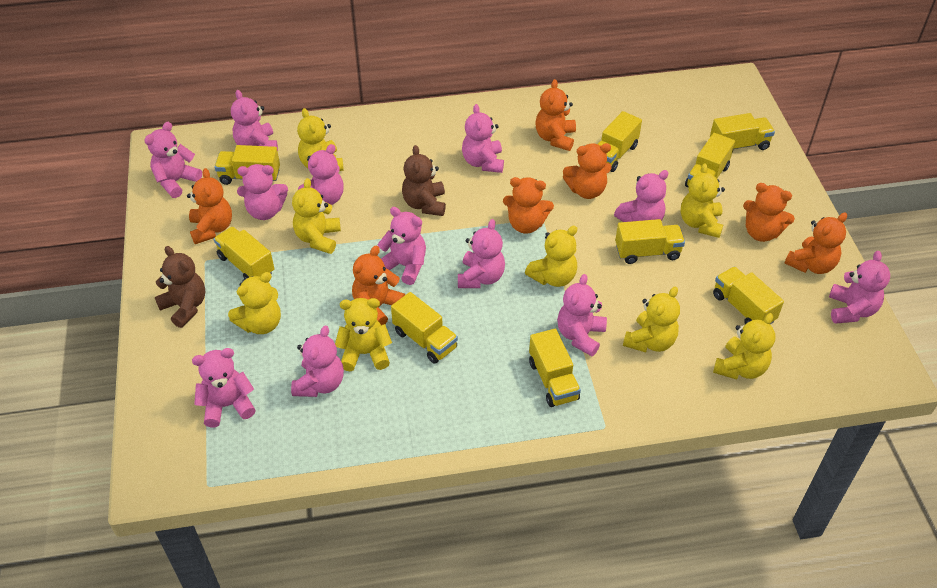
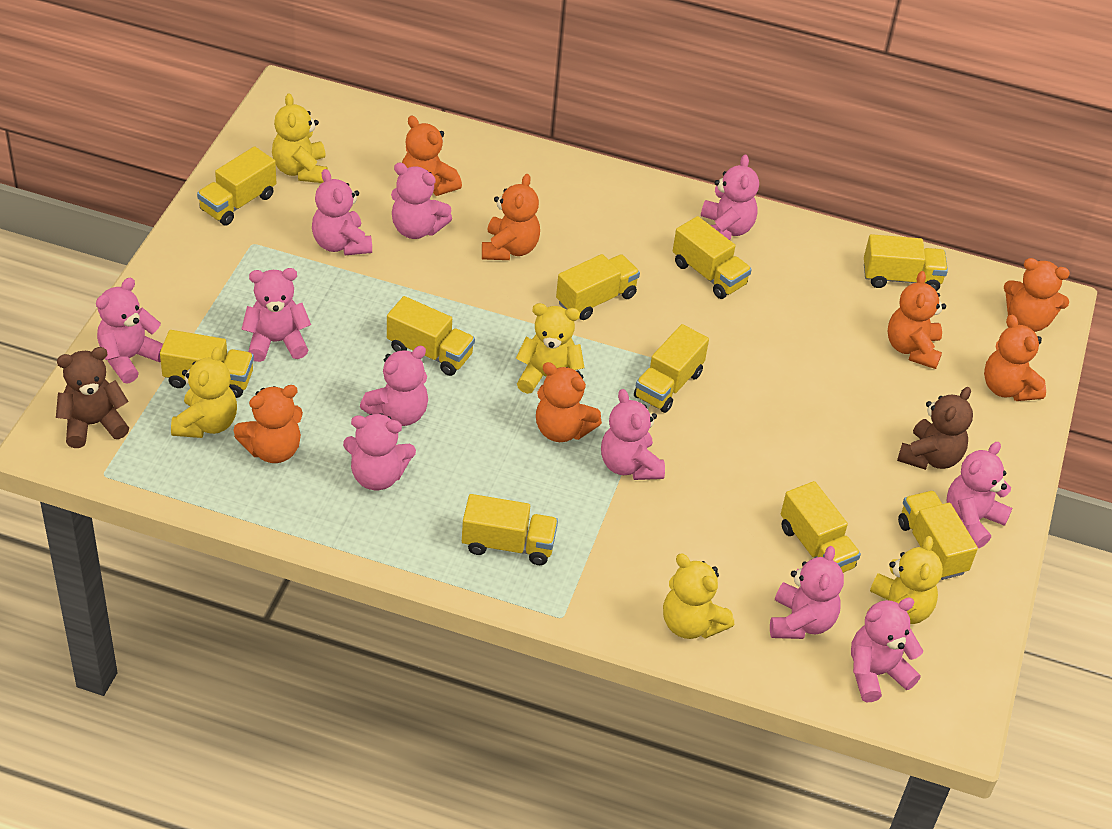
pink teddy bear: [144,122,202,198] [192,348,256,428] [231,90,278,151] [237,164,288,220] [291,326,344,397] [298,144,344,205] [377,207,426,285] [458,219,505,288] [462,104,504,173] [557,274,607,356] [614,170,669,222] [829,251,890,324] = 12 -> [96,278,163,383] [241,268,311,362] [312,169,372,255] [343,413,416,490] [360,346,428,426] [391,163,452,239] [601,389,665,480] [701,155,759,240] [770,546,844,639] [851,598,923,702] [946,442,1012,548] = 11
yellow teddy bear: [228,272,281,334] [292,178,341,254] [297,108,344,171] [335,298,392,371] [525,226,577,287] [623,287,680,352] [681,163,725,238] [713,313,775,380] = 8 -> [171,347,237,438] [272,93,328,183] [516,303,585,394] [663,553,734,639] [868,536,943,624] = 5
yellow truck: [214,145,280,185] [214,227,274,279] [391,292,458,364] [529,329,581,407] [598,111,642,172] [615,219,685,264] [685,133,735,187] [710,113,775,153] [713,267,784,324] = 9 -> [160,330,254,398] [197,146,276,225] [387,296,475,376] [462,494,558,565] [556,254,640,320] [634,324,709,413] [673,216,752,299] [781,481,861,573] [864,234,948,291] [898,491,978,580] = 10

